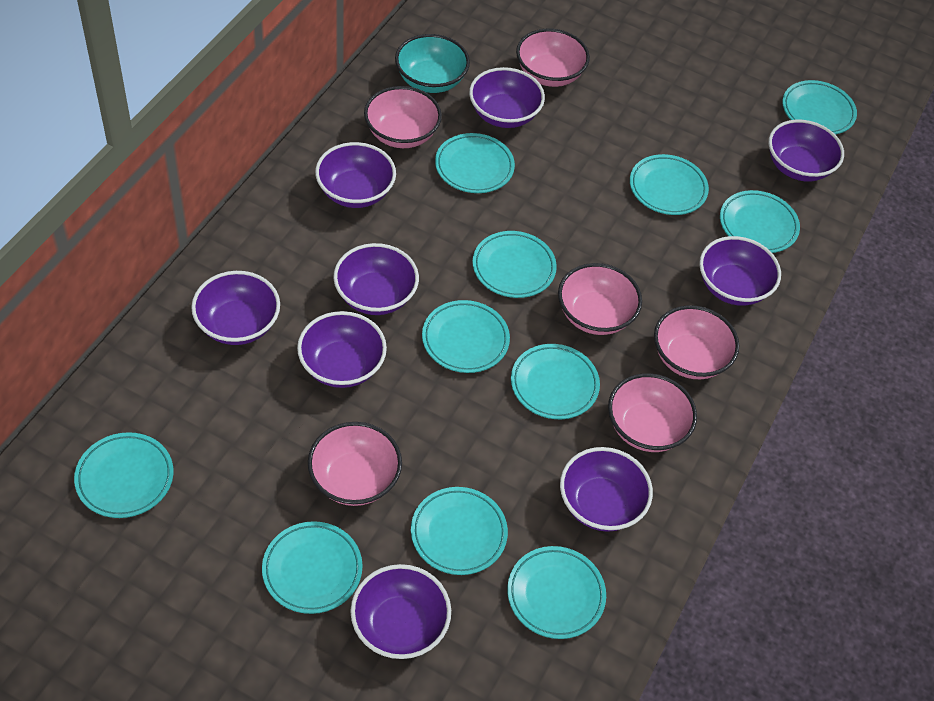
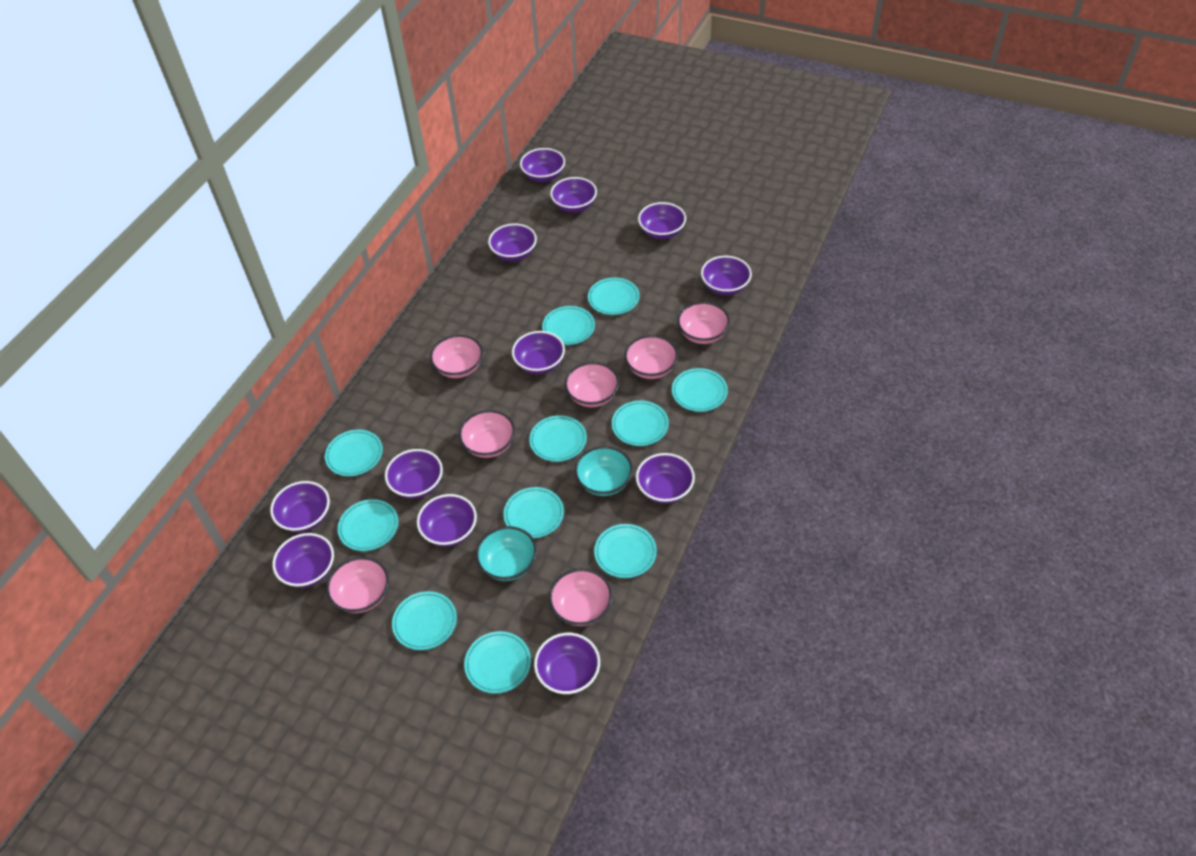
pink bowl: [308,422,402,506] [364,86,442,148] [516,29,590,87] [558,263,642,335] [608,373,697,452] [654,305,739,379] = 6 -> [326,557,389,613] [430,335,483,378] [459,410,515,458] [549,568,612,626] [565,362,619,407] [624,335,678,379] [677,302,730,344] = 7
purple bowl: [191,271,280,345] [297,311,387,388] [315,142,396,208] [333,243,419,315] [350,564,451,659] [469,67,545,128] [560,447,653,532] [699,236,781,306] [768,119,844,182] = 9 -> [270,481,330,532] [272,533,334,588] [385,449,443,499] [417,494,477,547] [488,223,537,261] [512,331,565,374] [520,148,565,182] [534,633,600,694] [550,177,597,213] [636,453,695,504] [638,202,686,239] [701,256,752,295] = 12
turquoise bowl: [395,34,470,93] = 1 -> [476,526,537,581] [575,446,633,496] = 2

